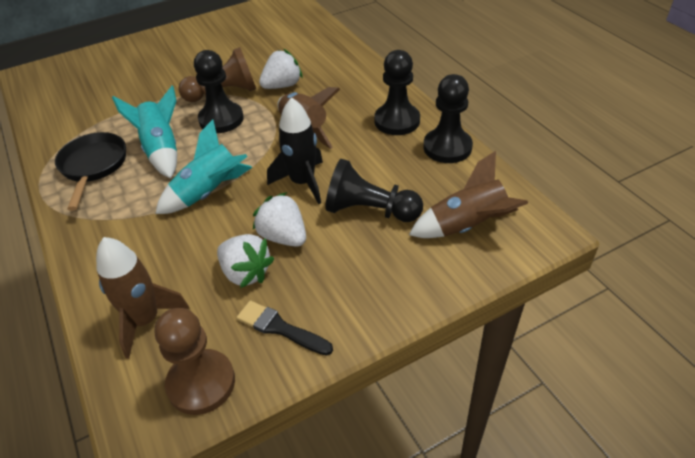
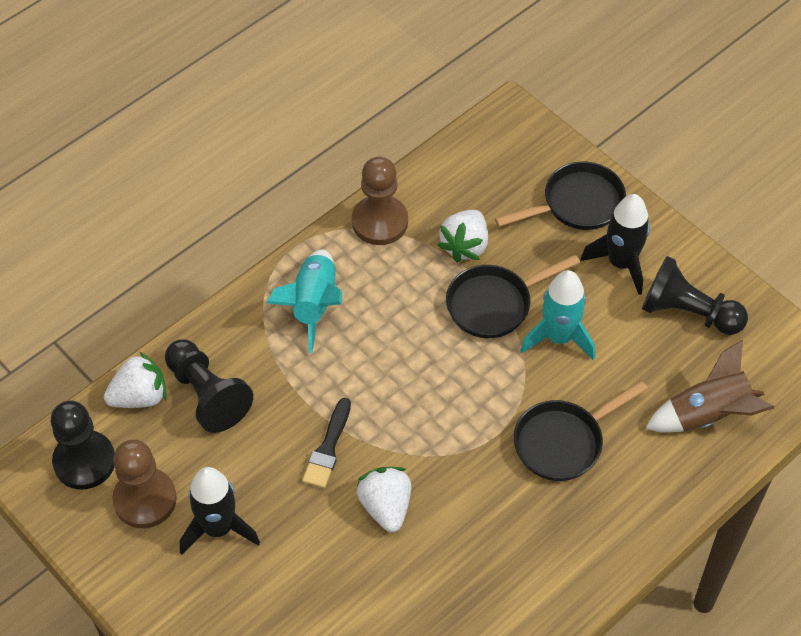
black pan: [55,132,126,211] = 1 -> [446,254,580,338] [495,161,626,230] [514,381,648,481] = 3
black pawn: [194,50,244,133] [325,159,423,222] [374,50,420,135] [424,74,473,163] = 4 -> [51,401,115,489] [165,340,253,433] [642,256,748,335] = 3
black rocket: [267,97,323,204] = 1 -> [180,467,260,555] [580,194,650,295] = 2
brown rocket: [96,237,189,359] [277,87,340,149] [409,151,528,238] = 3 -> [645,340,774,433] = 1

